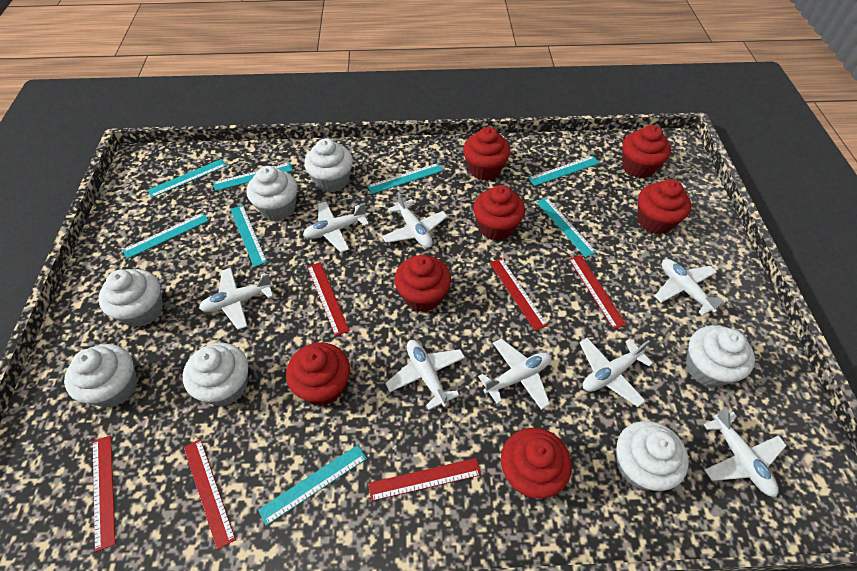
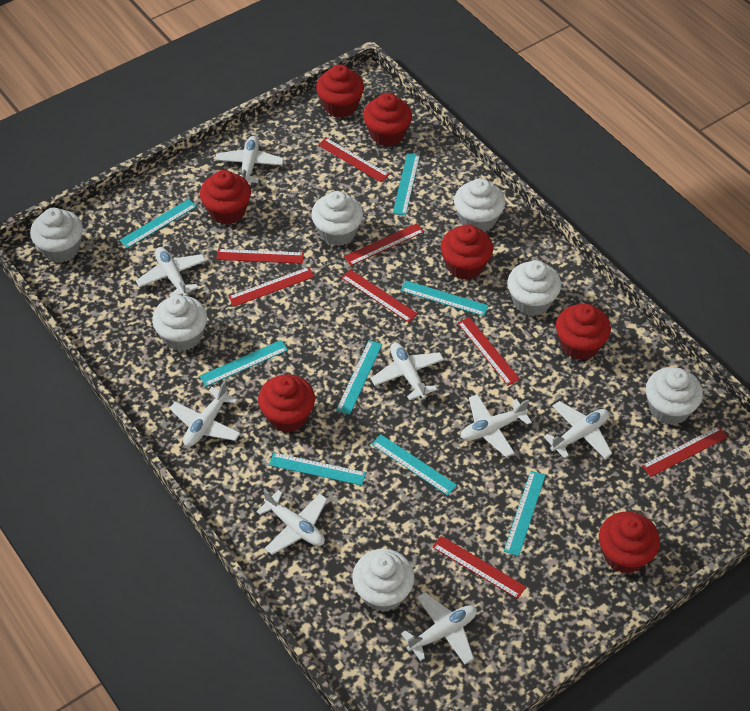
red ruler: [93,435,116,552] [184,439,236,550] [307,262,350,336] [368,458,481,501] [490,258,548,331] [569,255,627,329] = 6 -> [216,249,304,264] [228,267,314,307] [318,138,389,182] [341,269,418,322] [344,223,424,266] [433,536,526,599] [458,317,520,386] [642,426,728,477] = 8

